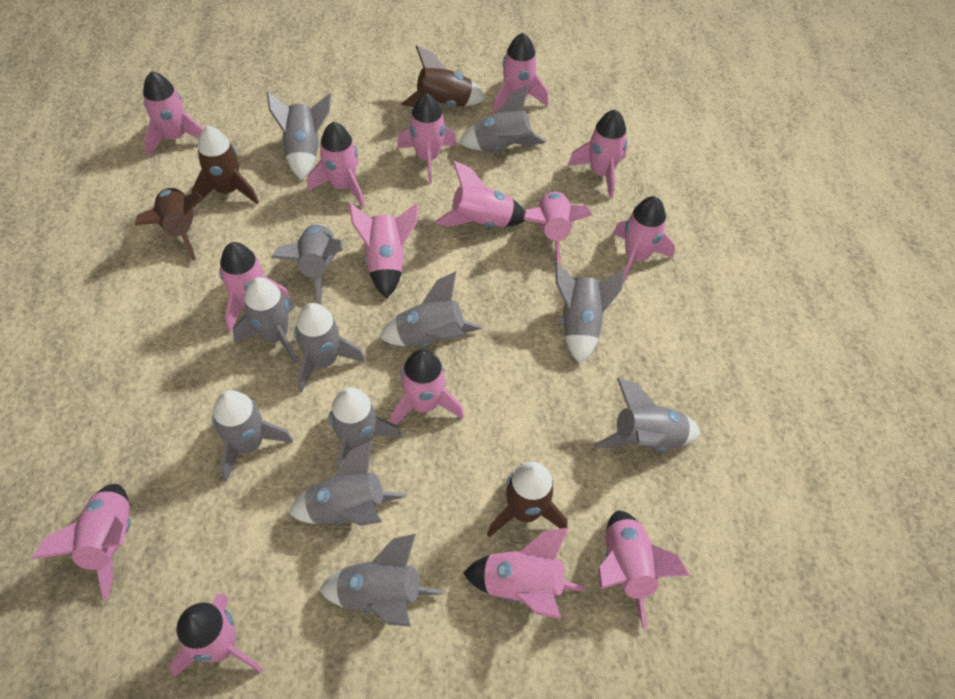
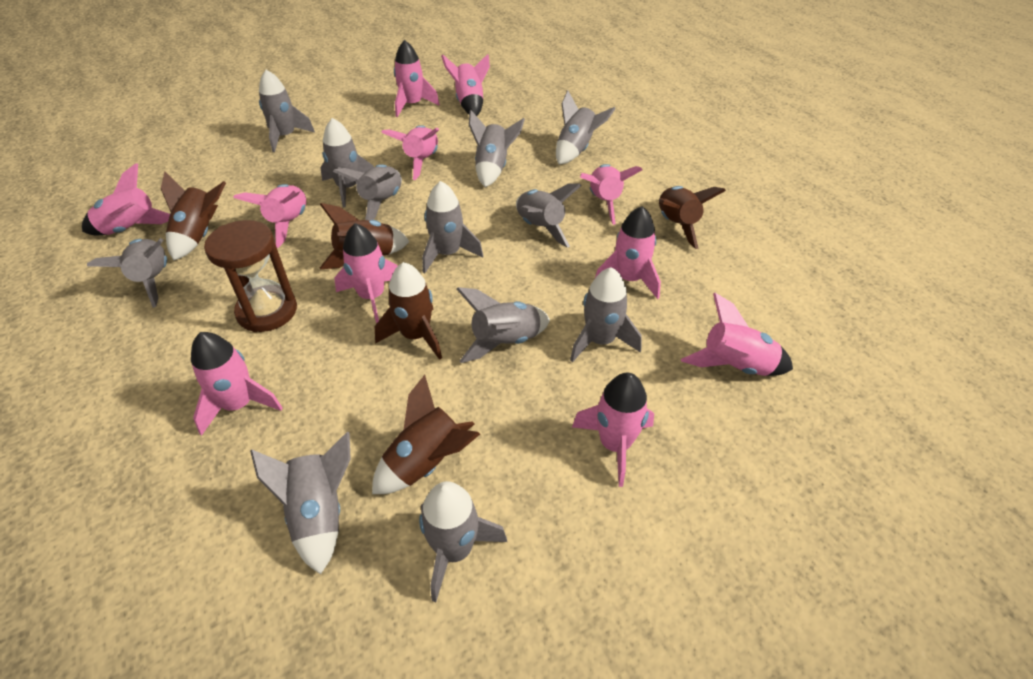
brown hourglass: none = 0 -> [204,220,297,332] = 1
brown rocket: [135,188,203,261] [191,126,259,206] [401,46,486,107] [487,462,568,537] = 4 -> [161,171,226,261] [320,203,410,269] [372,375,480,494] [375,262,442,360] [659,186,726,249] = 5
pink rocket: [32,484,131,601] [143,71,203,157] [169,593,263,677] [219,242,290,332] [307,122,365,208] [349,203,418,298] [390,349,464,425] [397,93,457,184] [434,161,525,227] [463,528,585,619] [493,33,549,114] [523,191,593,264] [568,109,628,199] [598,511,690,629] [613,196,675,284] = 15 -> [82,163,170,235] [191,332,283,436] [233,184,306,248] [334,223,398,324] [381,125,439,180] [394,40,440,117] [441,54,490,116] [572,372,654,487] [580,164,643,225] [595,206,661,299] [681,293,793,376] = 11

